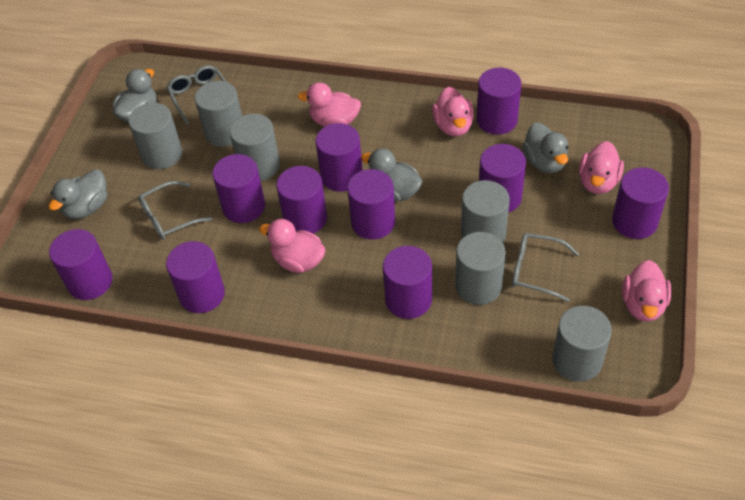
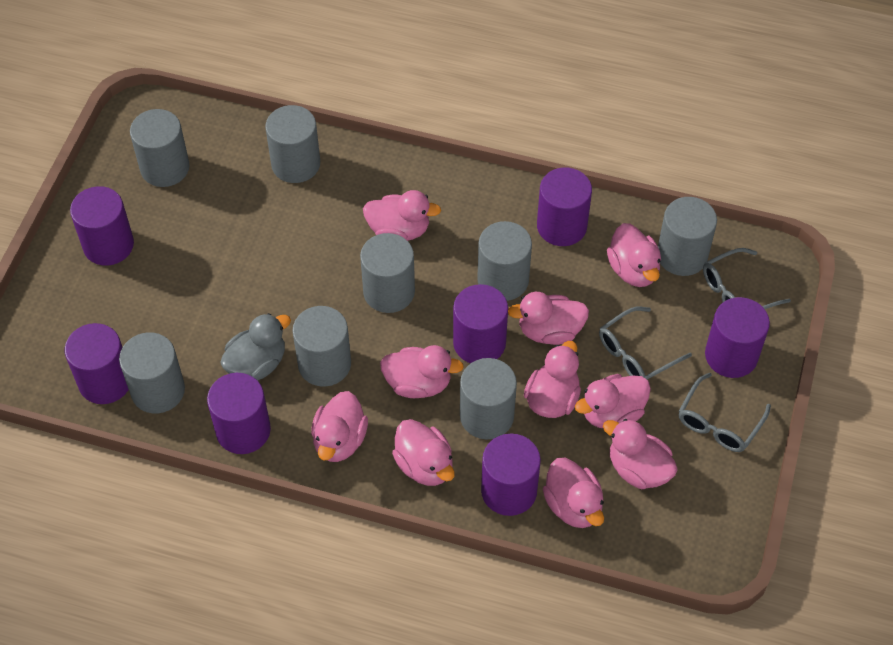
grey cylinder: [129,103,182,169] [195,81,242,147] [230,114,280,181] [455,232,506,305] [461,180,510,243] [552,306,612,382] = 6 -> [119,332,185,413] [130,109,189,187] [265,105,320,183] [292,306,351,387] [360,233,415,313] [460,358,517,439] [477,221,532,301] [658,197,717,276] = 8
grey duck: [49,169,107,219] [113,69,157,122] [361,149,423,201] [522,122,568,173] = 4 -> [220,313,291,381] = 1
pink duck: [259,219,326,273] [298,82,361,127] [432,87,474,136] [579,141,624,194] [622,260,672,322] = 5 -> [311,391,368,462] [363,190,441,241] [380,345,464,398] [392,419,455,486] [508,292,589,345] [524,341,581,418] [543,458,604,528] [575,374,651,428] [603,419,678,489] [607,223,661,287] = 10
purple cylinder: [49,229,112,300] [166,241,225,313] [212,154,265,223] [276,166,327,234] [315,123,363,192] [347,169,395,240] [383,246,432,319] [477,68,521,135] [479,144,526,213] [612,167,669,239] = 10 -> [65,323,129,404] [70,186,134,266] [207,373,271,454] [453,284,508,363] [481,433,541,516] [537,167,592,246] [705,297,770,378] = 7

